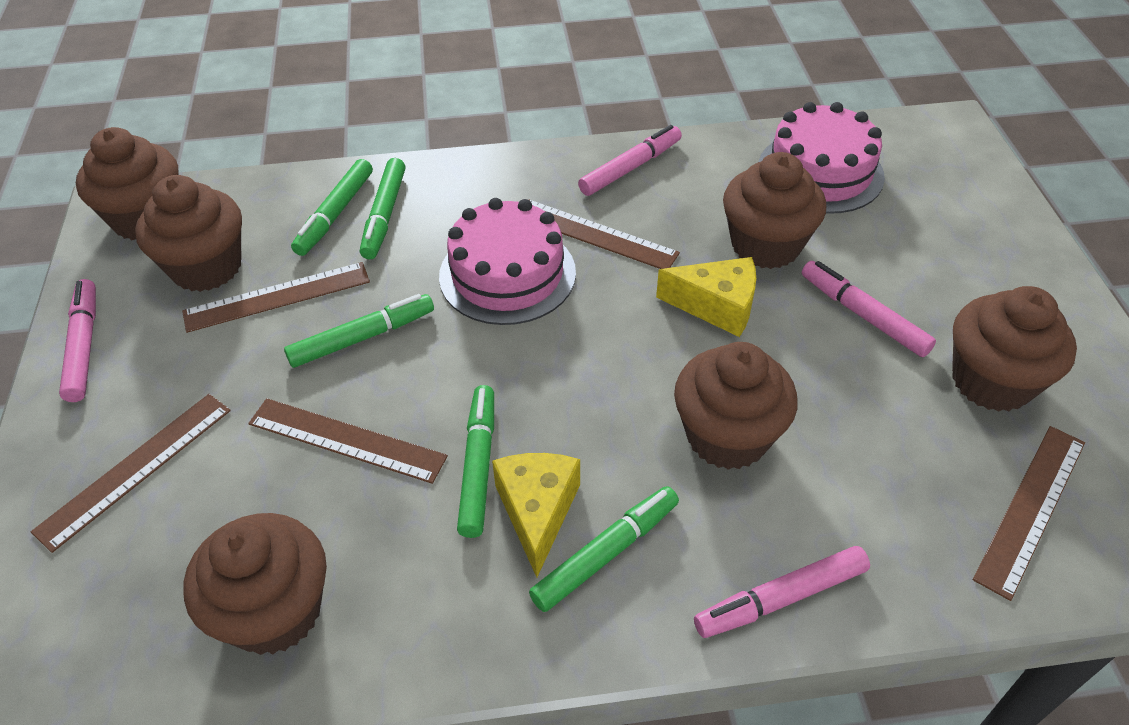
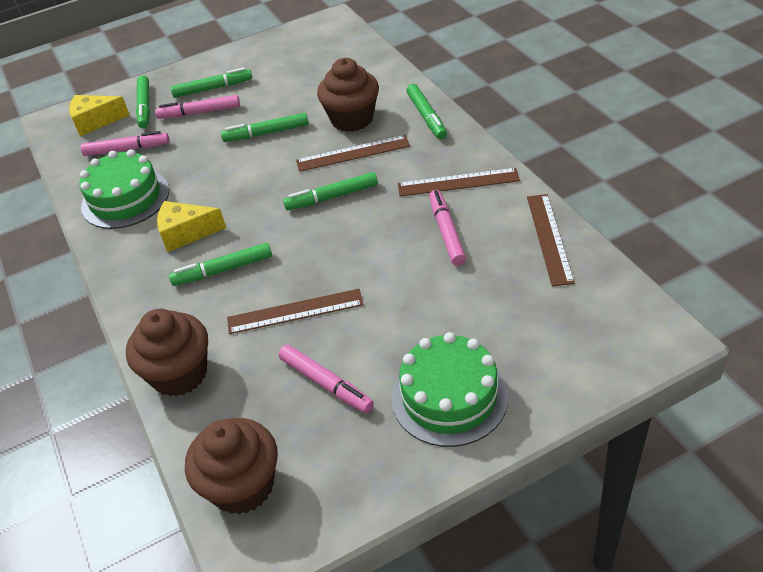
brown cupcake: [76,127,179,240] [135,175,242,292] [184,513,327,655] [674,342,797,470] [723,152,826,269] [952,286,1077,412] = 6 -> [126,309,208,397] [185,418,278,514] [317,58,379,132] = 3
brown ruler: [31,394,231,553] [182,262,370,333] [248,398,448,484] [527,199,680,269] [973,426,1085,601] = 5 -> [227,289,364,334] [296,135,410,172] [398,168,520,197] [527,194,575,286] = 4
green cake: none = 0 -> [79,149,169,229] [392,332,508,447] = 2
green marker: [284,294,434,368] [291,159,373,256] [360,158,405,259] [457,385,494,538] [529,486,679,612] = 5 -> [136,75,150,129] [169,243,272,286] [171,68,252,98] [221,113,309,142] [283,172,378,210] [406,84,447,139] = 6
pink cake: [439,198,576,325] [758,102,885,214] = 2 -> none = 0

